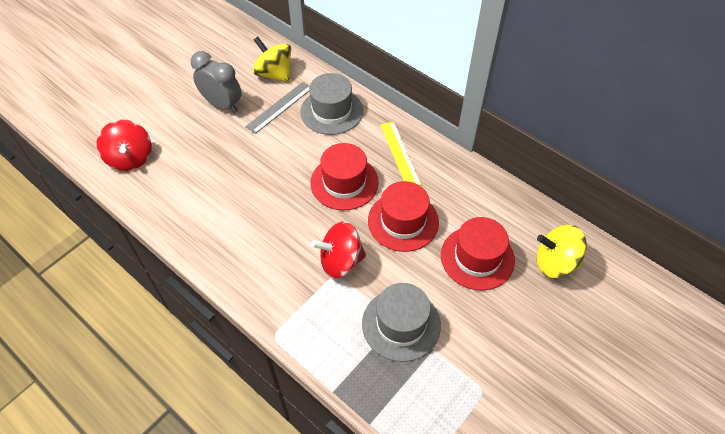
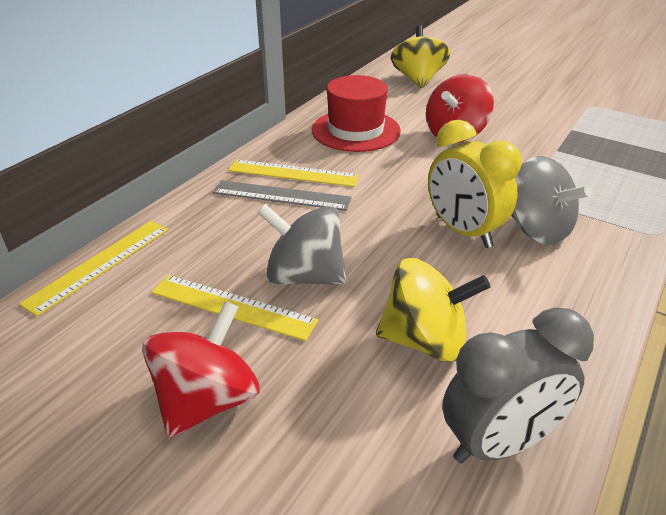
grey hat: [300,73,363,135] [362,283,441,362] = 2 -> none = 0
grey spinning top: none = 0 -> [257,204,347,285] [511,156,592,245] = 2
red hat: [310,143,379,210] [368,181,439,252] [441,217,515,291] = 3 -> [312,75,401,152] = 1
yellow clock: none = 0 -> [428,120,521,248] = 1
yellow ruler: [380,121,421,186] = 1 -> [19,221,168,316] [152,275,318,341] [228,159,359,187] = 3

